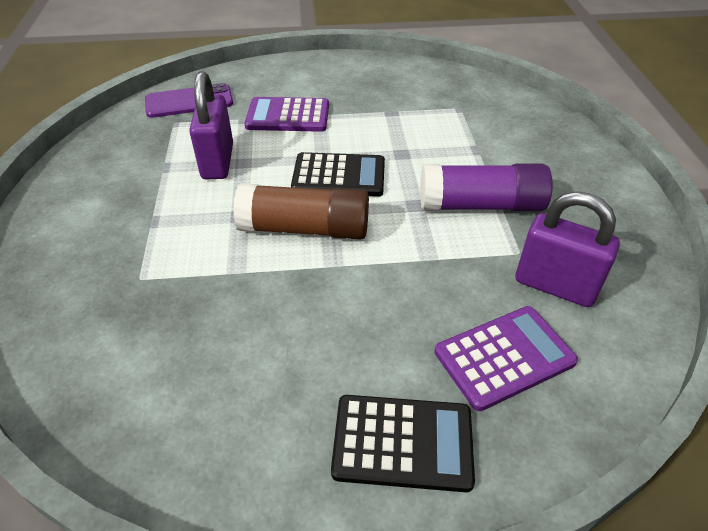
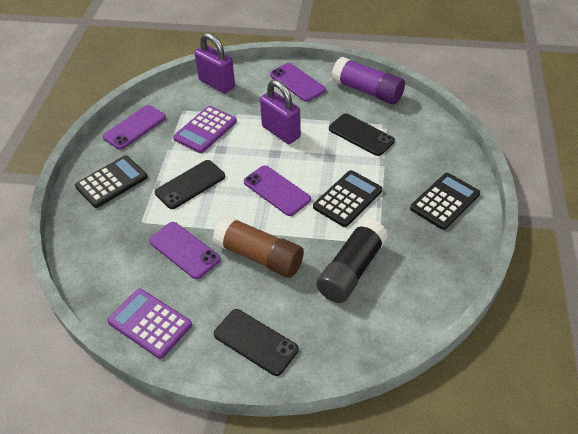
black calculator: [291,152,385,197] [331,395,475,492] = 2 -> [75,155,148,208] [313,170,382,227] [410,173,480,230] = 3
black glue stick: none = 0 -> [316,218,388,303] = 1
black phone: none = 0 -> [155,160,225,209] [214,309,298,376] [329,113,395,156] = 3
purple phone: [145,83,233,118] = 1 -> [103,105,166,150] [149,222,220,279] [244,165,311,216] [270,63,326,102] = 4

